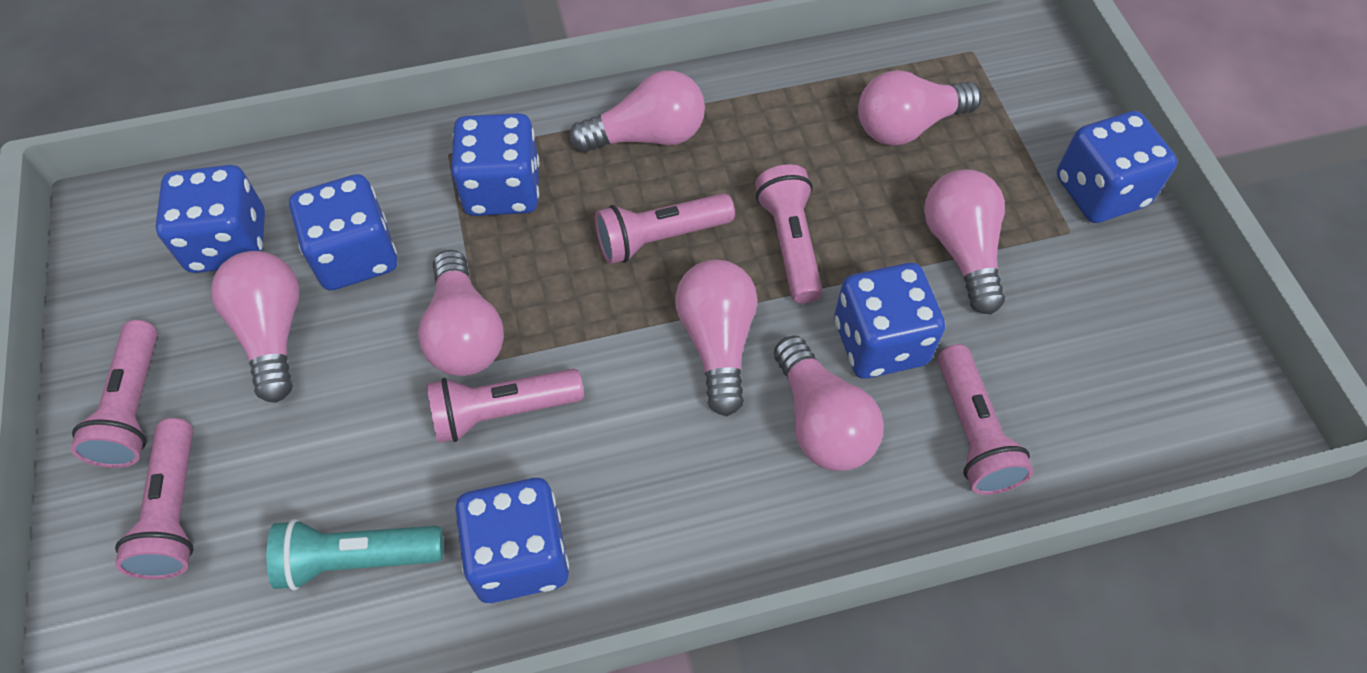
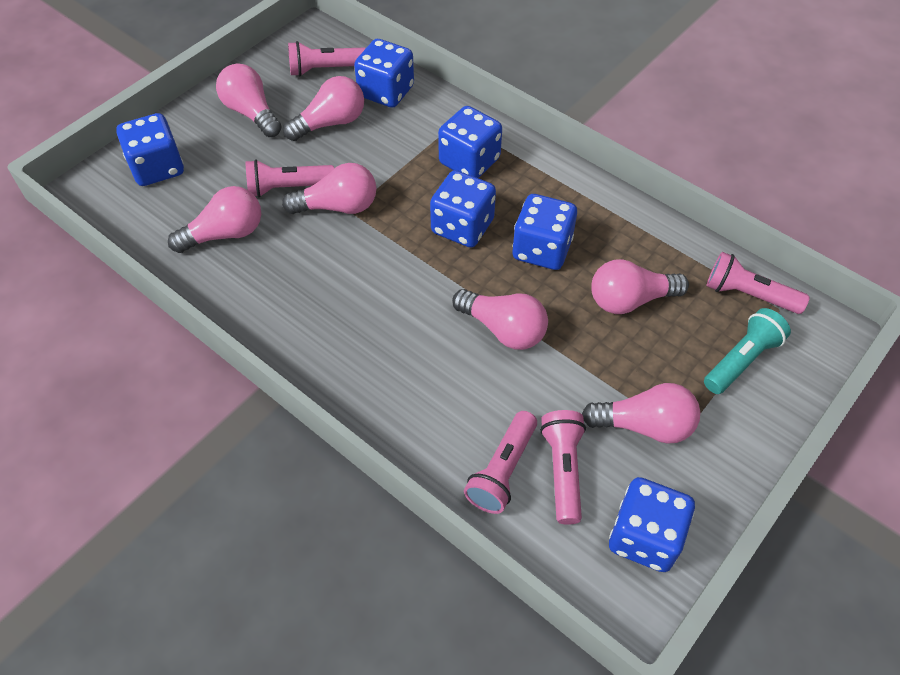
pink flashlight: [71,320,158,468] [115,418,194,579] [427,369,584,443] [595,193,735,264] [755,164,823,304] [937,344,1034,495] = 6 -> [246,159,334,197] [288,41,366,76] [464,411,537,514] [540,410,586,525] [707,252,810,314] = 5

